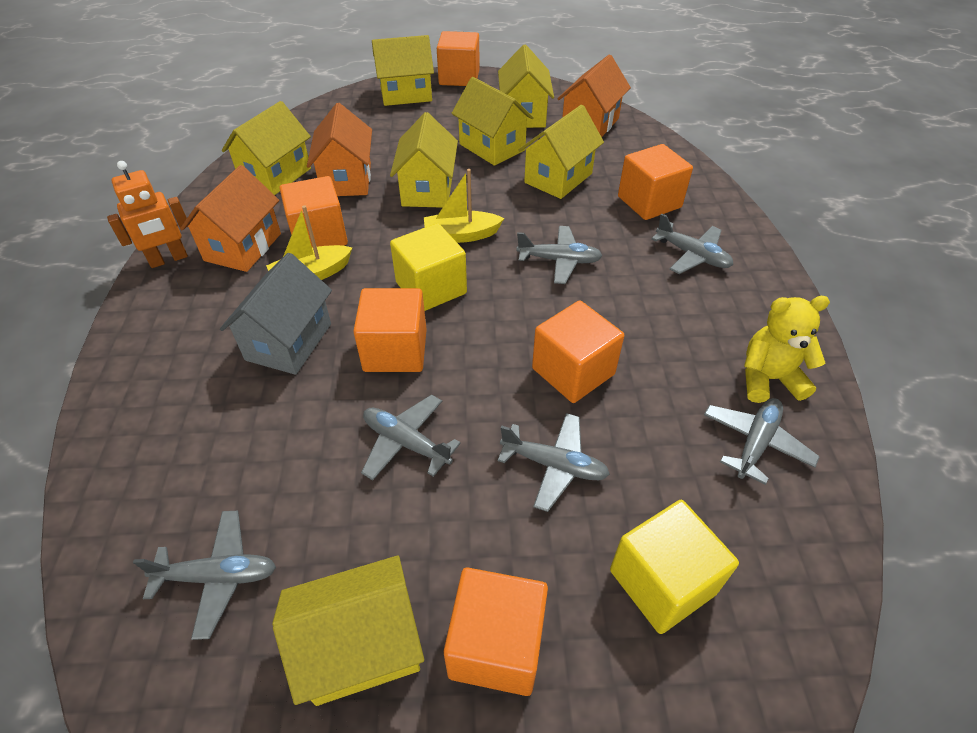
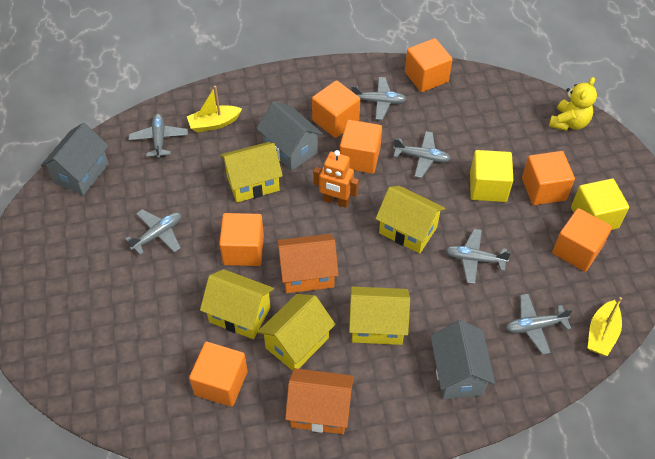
grey house: [220,253,332,375] = 1 -> [41,123,109,195] [256,101,323,171] [430,320,495,399] = 3
orange cube: [280,176,348,248] [353,288,427,372] [437,31,480,86] [444,567,548,696] [532,300,624,403] [618,144,693,220] = 6 -> [189,342,248,407] [219,213,264,266] [312,80,360,138] [340,120,382,174] [405,38,453,92] [522,151,575,205] [552,208,612,272] = 7
orange house: [180,165,281,272] [307,103,372,196] [557,55,631,137] = 3 -> [277,234,339,293] [285,368,354,434] = 2
yellow house: [222,101,311,195] [272,555,424,706] [372,35,434,106] [390,112,458,208] [451,77,534,166] [498,44,554,128] [519,105,604,199] = 7 -> [200,269,274,339] [220,142,283,202] [257,294,336,371] [349,287,410,345] [375,186,445,254] = 5

